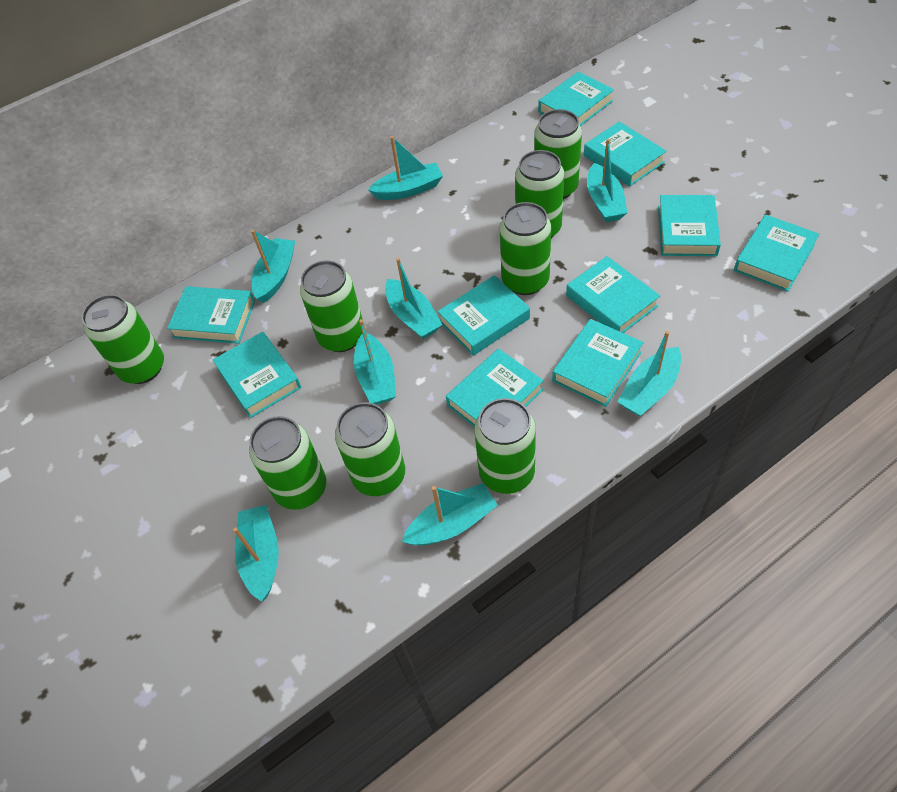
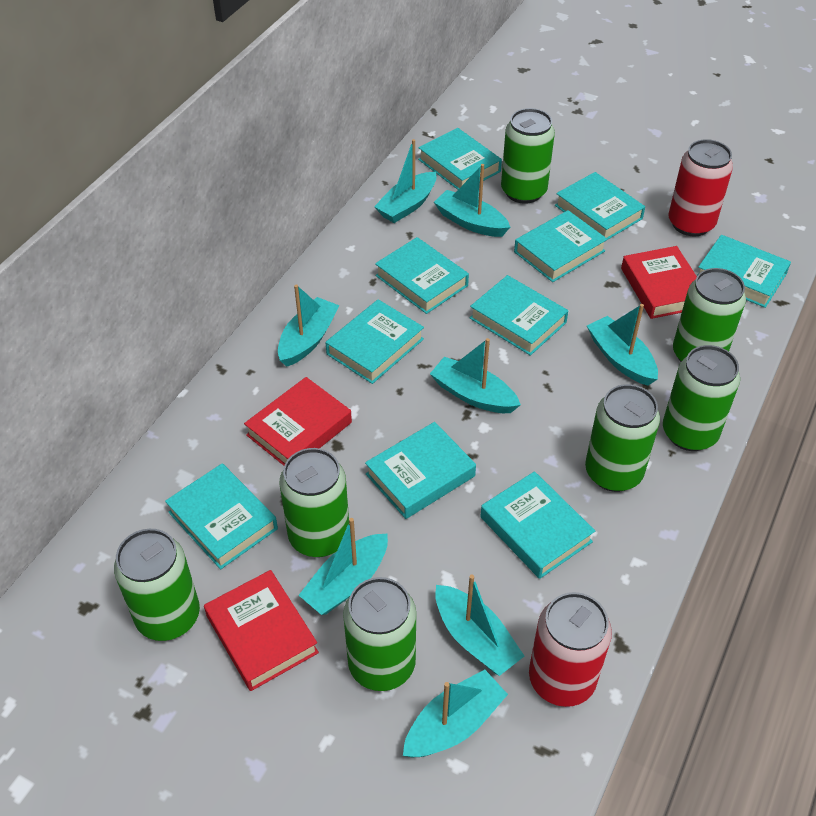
green can: [82,294,164,384] [249,416,326,510] [300,260,365,352] [335,402,405,496] [474,398,536,494] [500,202,551,295] [515,150,564,238] [534,109,582,199] = 8 -> [114,529,200,641] [280,448,349,557] [343,577,416,691] [501,108,555,204] [585,384,660,492] [663,345,740,451] [673,268,746,362] = 7
red book: none = 0 -> [204,570,319,691] [244,377,352,466] [621,246,697,319] = 3
red can: none = 0 -> [529,592,612,707] [668,139,733,236] = 2

